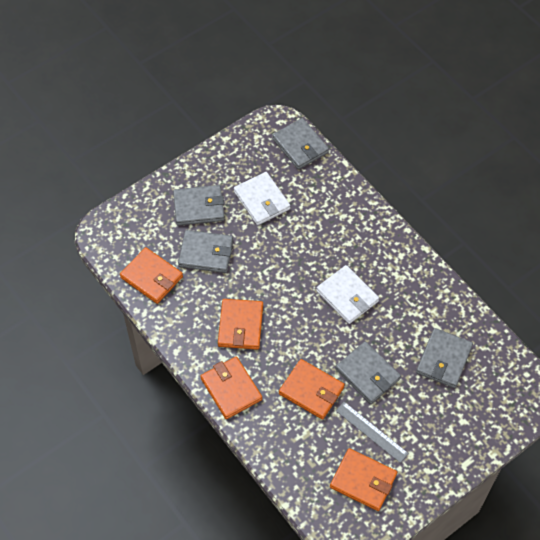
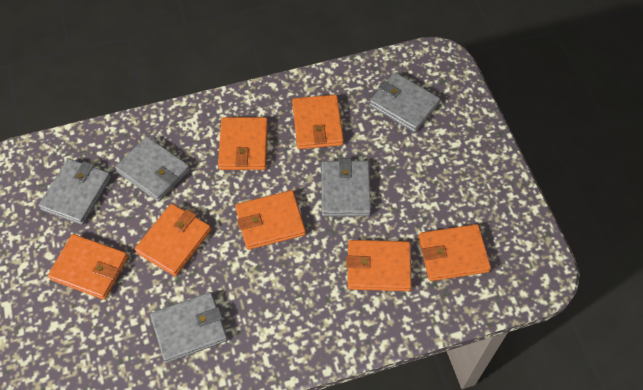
grey ruler: [336,402,409,463] = 1 -> none = 0
orange wallet: [120,247,183,304] [201,356,262,419] [218,299,263,350] [279,359,345,419] [330,448,397,511] = 5 -> [48,234,128,300] [135,204,211,276] [218,117,268,170] [235,190,306,250] [292,95,344,149] [346,240,412,291] [418,224,491,281] = 7
white wallet: [234,172,290,225] [316,265,379,324] = 2 -> none = 0

